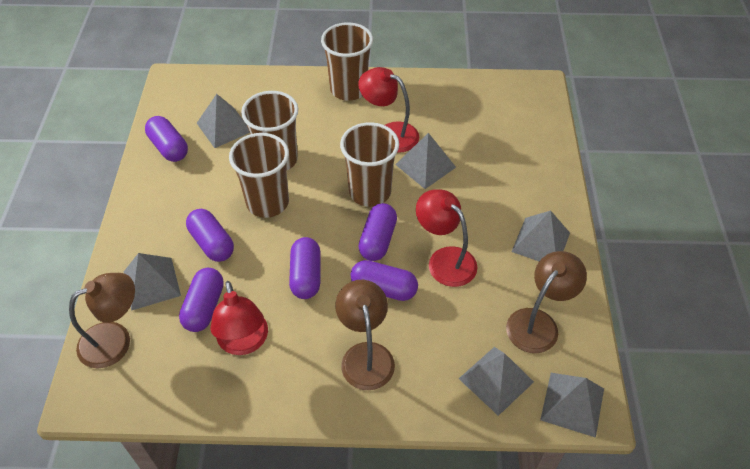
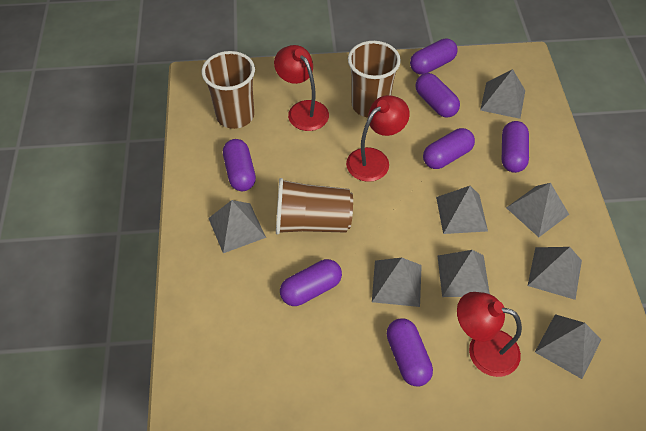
brown cup: [229,133,289,218] [241,91,298,171] [321,23,373,101] [340,122,399,207] = 4 -> [202,51,255,129] [276,178,353,235] [348,41,401,117] = 3
brown lamp: [69,273,135,368] [335,280,395,390] [506,251,587,353] = 3 -> none = 0
grey pyramid: [124,253,181,311] [197,94,250,148] [395,133,456,189] [459,347,534,416] [511,211,570,261] [540,373,604,438] = 6 -> [208,200,266,253] [372,258,422,307] [436,186,488,234] [438,250,490,297] [480,69,525,119] [506,183,569,237] [528,247,582,300] [535,314,601,379] = 8
purple capsule: [145,116,188,162] [179,268,224,332] [186,209,234,262] [289,237,321,299] [350,260,418,301] [358,203,397,261] = 6 -> [223,139,256,191] [280,259,342,306] [387,318,433,386] [410,38,458,75] [415,73,460,118] [423,128,475,169] [502,121,529,173] = 7

